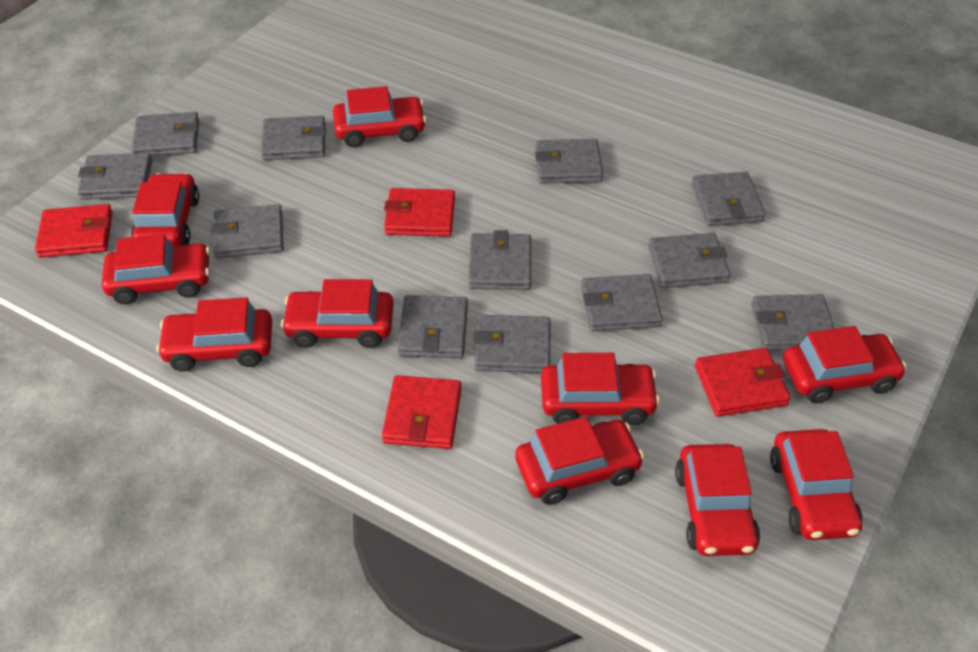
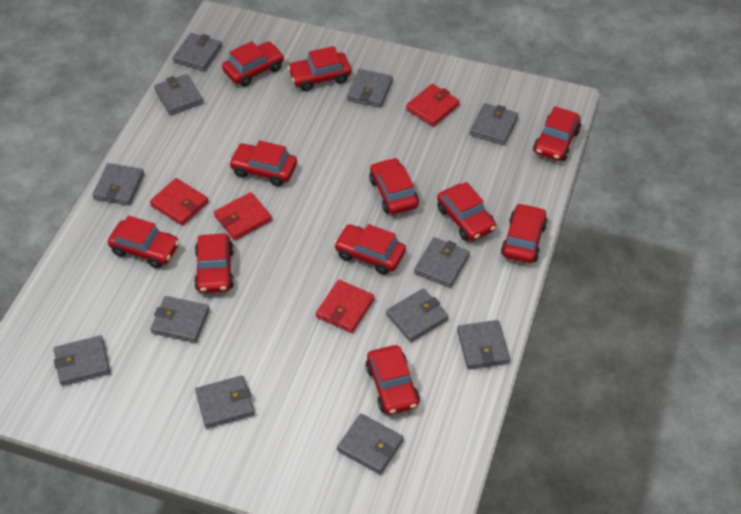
red car: [102,234,210,304] [131,173,199,246] [156,297,272,372] [281,279,394,348] [333,86,426,147] [515,417,644,505] [541,353,660,425] [675,444,760,556] [770,429,862,540] [783,326,907,403] = 10 -> [108,215,180,268] [194,234,234,293] [222,41,284,87] [229,140,297,186] [288,46,351,91] [334,224,406,275] [366,345,420,415] [369,158,419,215] [437,182,496,241] [501,203,548,263] [533,106,581,161] = 11

